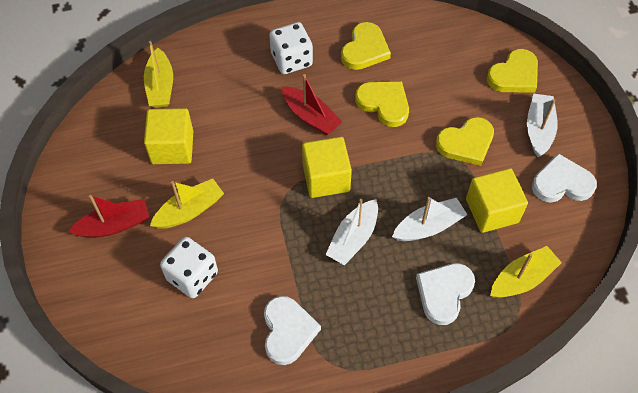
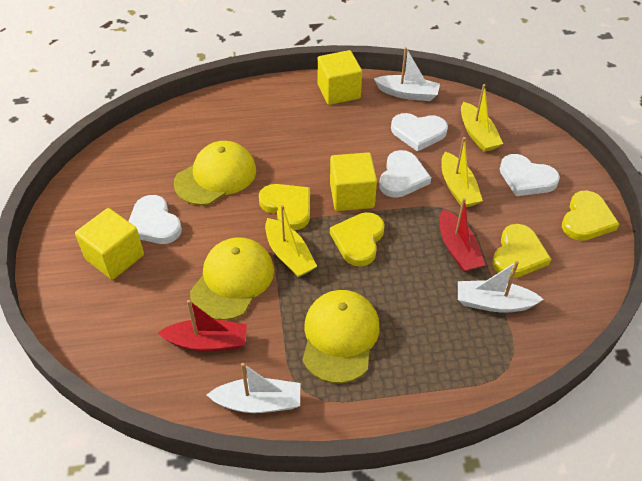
white dice: [160,237,218,298] [269,22,313,74] = 2 -> none = 0
white heart: [264,296,321,365] [416,263,475,325] [532,153,597,203] = 3 -> [128,195,182,244] [379,150,431,198] [391,113,448,152] [500,154,560,196] = 4
yellow cap: none = 0 -> [174,141,256,205] [190,237,274,320] [302,290,379,384] = 3

